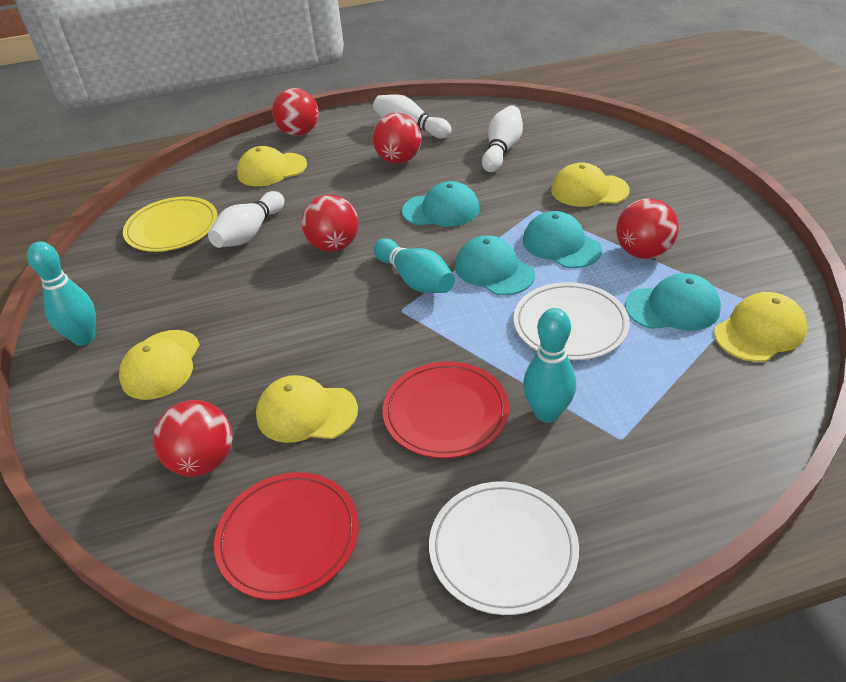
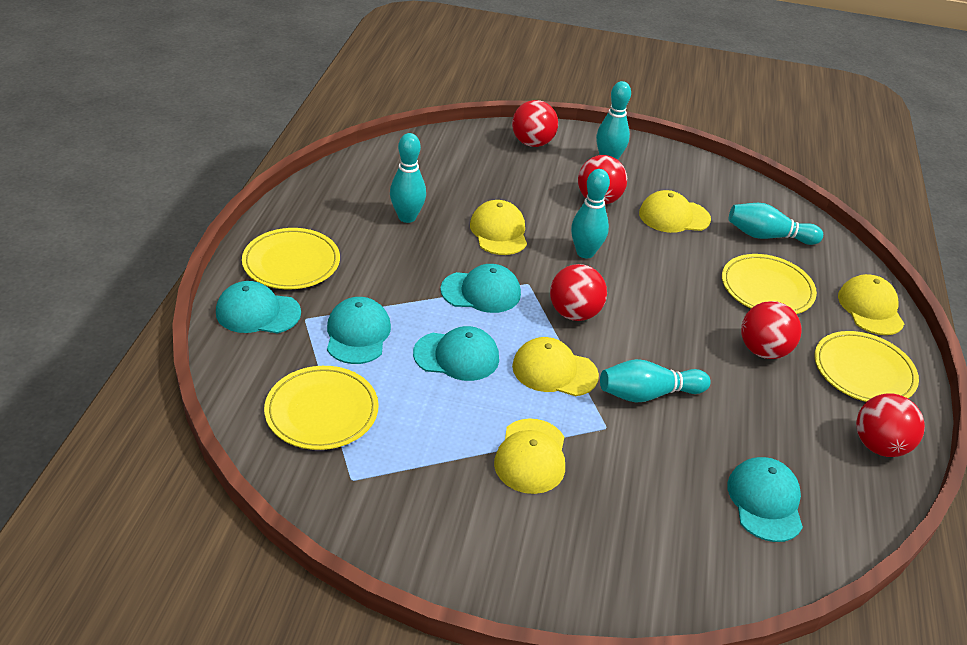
red plate: [214,472,359,600] [383,361,509,458] = 2 -> none = 0
turquoise bowling pin: [27,242,96,346] [373,238,455,293] [523,308,576,423] = 3 -> [390,133,426,223] [571,169,610,258] [596,81,631,160] [600,359,711,403] [728,203,823,245] = 5
turquoise cap: [402,181,480,226] [455,235,535,295] [523,211,602,268] [625,273,721,331] = 4 -> [216,281,301,333] [327,297,391,364] [413,326,499,381] [440,264,521,313] [727,457,803,542] = 5
white bowling pin: [208,191,284,248] [373,95,452,138] [482,105,523,172] = 3 -> none = 0
white plate: [429,481,579,615] [514,282,630,360] = 2 -> none = 0
yellow plate: [123,197,218,252] = 1 -> [242,228,340,289] [264,366,379,450] [722,254,817,314] [814,331,919,402] = 4

